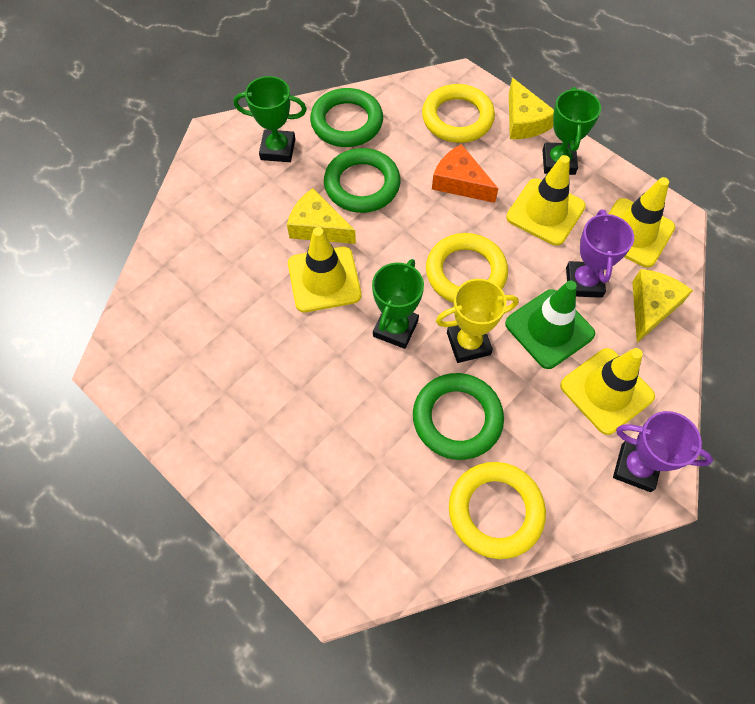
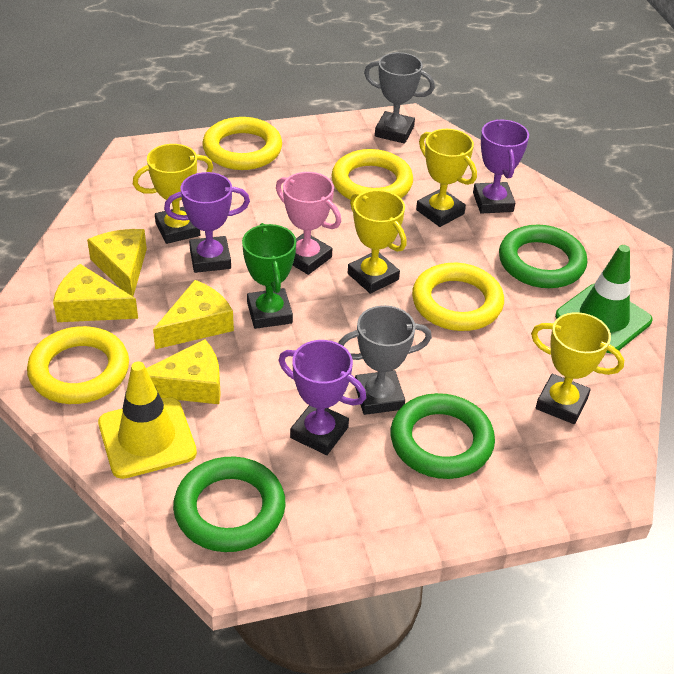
green trophy: [234,76,307,162] [372,259,424,349] [543,87,601,175] = 3 -> [242,223,296,329] = 1
grey trophy: none = 0 -> [338,305,432,415] [364,52,435,144] = 2
orange cheese: [432,144,499,203] = 1 -> none = 0
pink trophy: none = 0 -> [276,172,341,275] = 1
purple trophy: [566,209,634,298] [613,411,713,492] = 2 -> [164,172,250,273] [279,340,366,455] [473,119,529,214] = 3
yellow cheese: [287,188,356,244] [509,78,554,139] [632,269,693,343] = 3 -> [53,264,138,322] [87,229,147,296] [146,339,221,404] [153,280,234,349] = 4
yellow ring: [422,84,495,143] [426,233,508,303] [449,462,546,559] = 3 -> [27,326,129,404] [202,117,282,170] [331,149,413,200] [412,263,504,331] = 4
yellow traffic cone: [288,227,361,312] [506,155,586,246] [560,348,655,435] [608,177,675,268] = 4 -> [98,362,197,479] = 1
yellow trophy: [436,279,519,363] = 1 -> [133,144,213,244] [348,190,407,294] [416,129,477,227] [531,312,624,424] = 4

